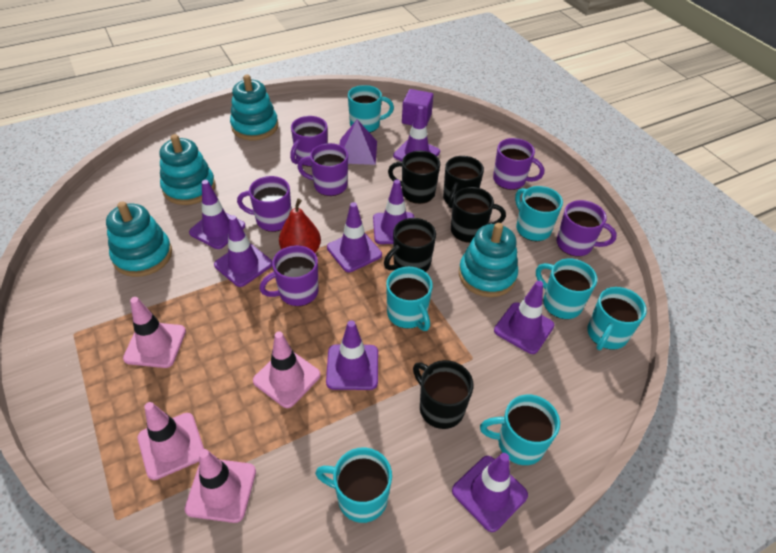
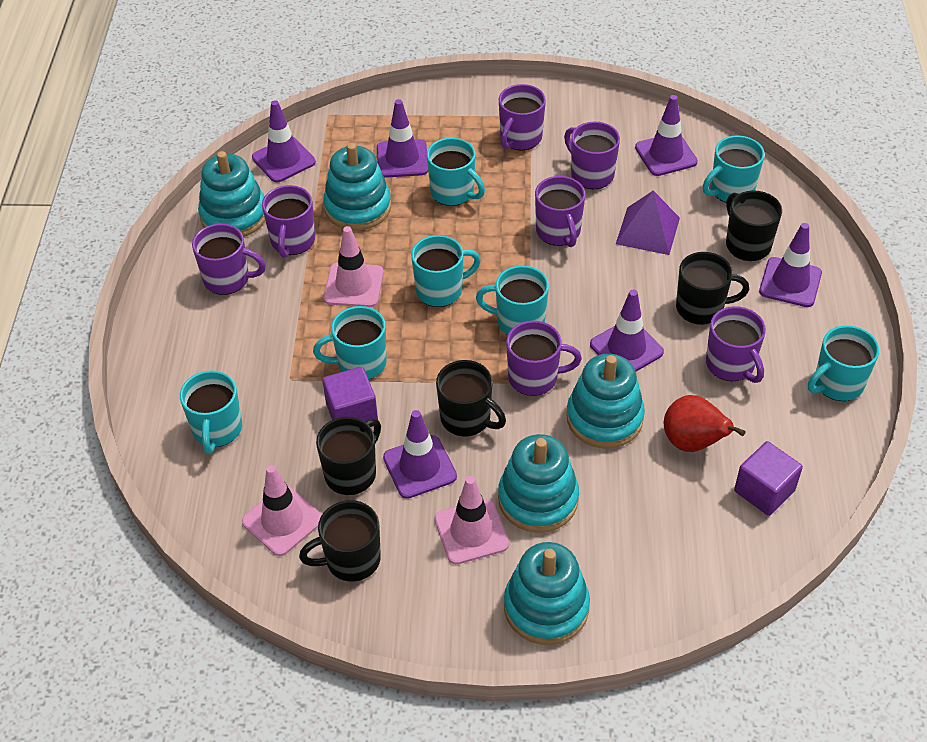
pink traffic cone: [123,297,186,368] [138,402,204,480] [185,449,256,523] [253,331,321,408] = 4 -> [242,465,322,556] [324,226,384,307] [435,476,509,564] = 3
purple cube: [402,89,433,127] = 1 -> [322,367,378,422] [734,441,803,516] = 2
purple mug: [237,176,291,232] [259,245,319,306] [290,116,327,167] [298,143,348,196] [493,138,544,190] [557,200,617,257] = 6 -> [192,224,266,295] [262,185,315,258] [499,84,546,150] [506,321,582,396] [535,176,585,247] [564,122,620,189] [706,306,766,383] = 7
purple traffic cone: [189,180,245,249] [214,215,272,287] [326,320,378,390] [327,202,382,272] [373,180,414,244] [393,106,440,161] [452,453,528,532] [494,281,555,354] = 8 -> [252,100,316,182] [377,99,428,178] [383,410,457,499] [590,290,664,371] [635,95,698,176] [759,223,822,307] = 6
turquoise stacking toy: [106,202,172,277] [160,134,215,205] [230,75,278,140] [459,223,518,297] = 4 -> [198,151,265,237] [323,143,391,231] [498,434,579,533] [504,542,590,645] [566,354,645,449] = 5

